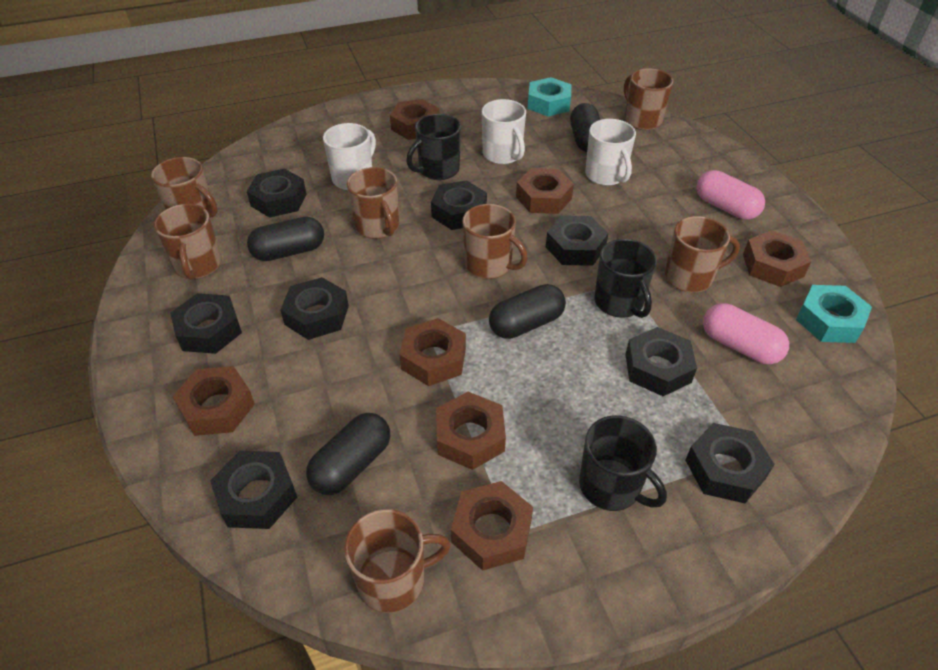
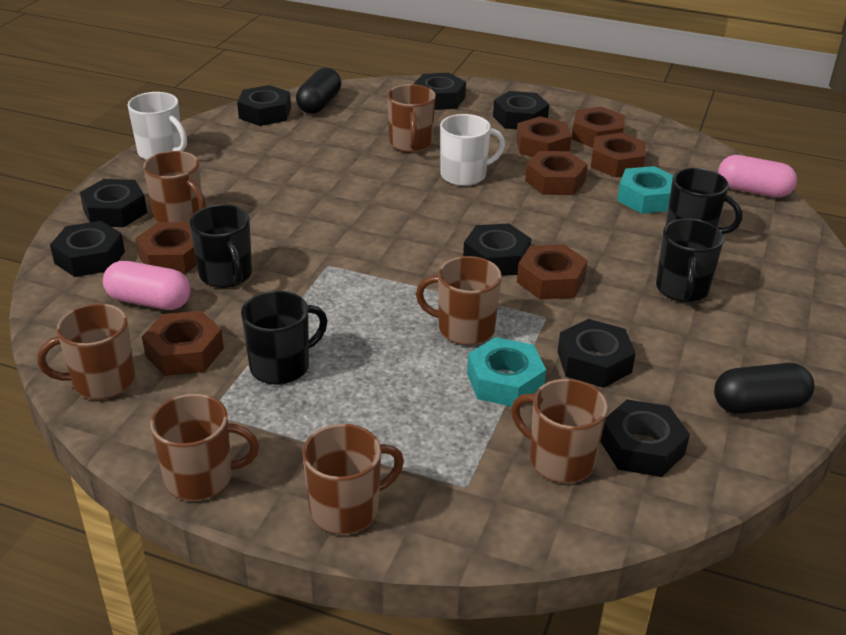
black capsule: [247,217,324,261] [306,413,390,495] [489,284,566,339] [570,103,600,152] = 4 -> [296,68,341,114] [714,363,814,414] = 2
black mug: [406,114,461,180] [579,415,667,511] [594,239,657,318] = 3 -> [189,204,252,288] [241,291,328,385] [656,218,724,303] [666,168,742,234] = 4
white mug: [323,123,376,190] [482,99,526,164] [585,119,636,186] = 3 -> [128,92,187,160] [440,114,505,186] = 2

